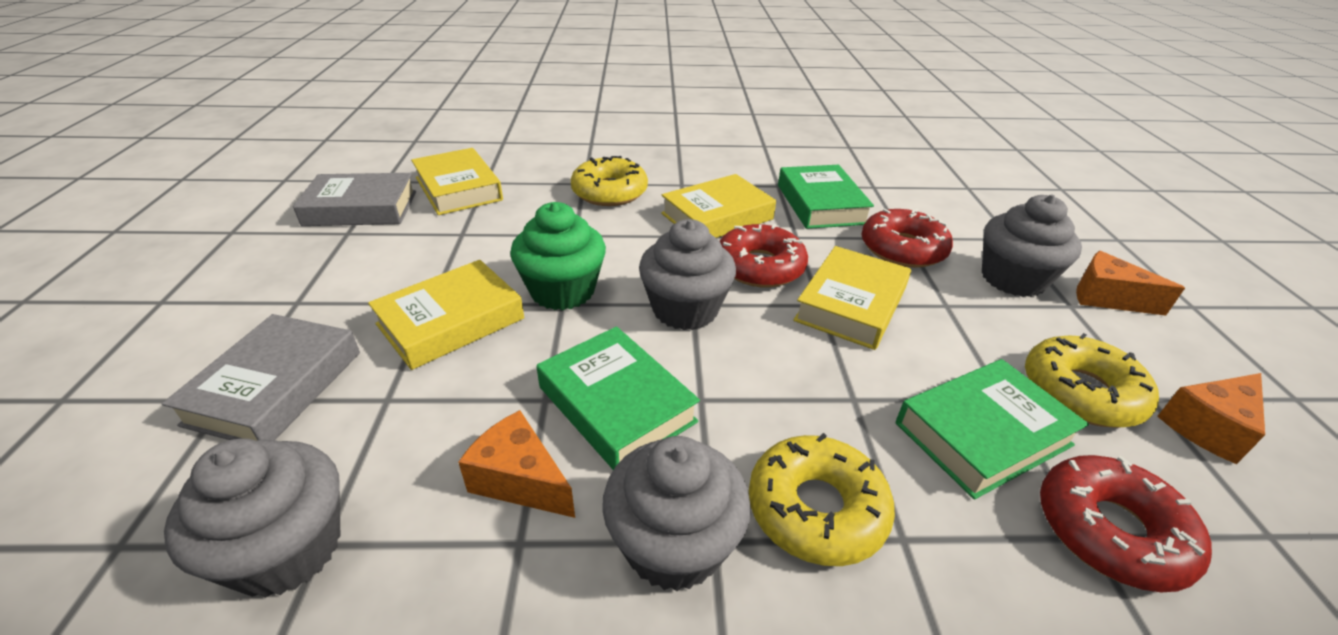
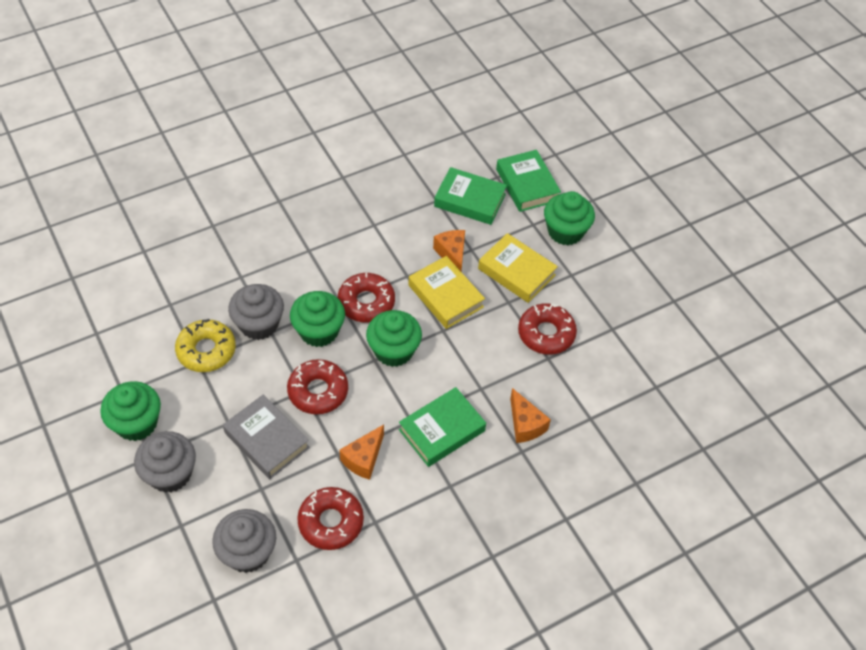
green cupcake: [510,202,606,310] = 1 -> [100,381,161,441] [290,291,345,347] [366,310,422,367] [544,191,595,245] = 4
grey book: [162,314,360,441] [293,173,416,226] = 2 -> [223,395,310,479] = 1
grey cupcake: [164,438,340,598] [602,436,751,591] [639,219,736,330] [982,194,1082,297] = 4 -> [134,431,196,493] [212,509,276,573] [228,284,284,340] = 3
red donut: [719,224,808,287] [861,208,953,268] [1040,455,1212,592] = 3 -> [287,359,348,414] [297,487,364,550] [338,273,395,322] [518,303,577,355] = 4
yellow book: [368,260,524,370] [411,148,503,215] [661,174,776,238] [793,246,911,350] = 4 -> [409,256,485,329] [478,233,558,303] = 2
yellow donut: [571,156,648,206] [749,433,895,566] [1025,333,1159,428] = 3 -> [175,319,236,372] = 1

